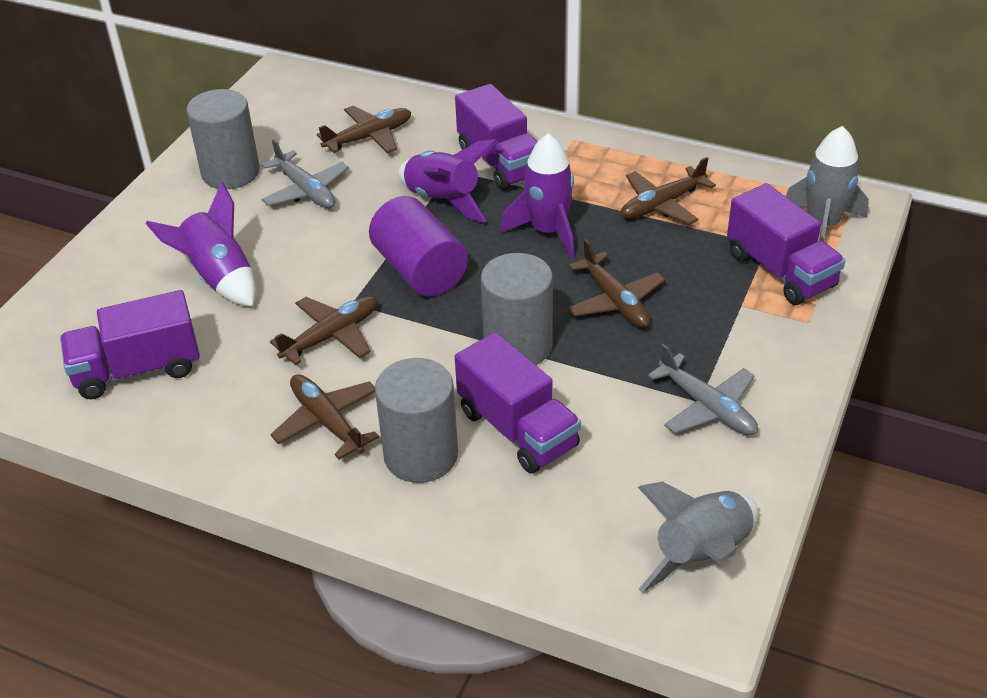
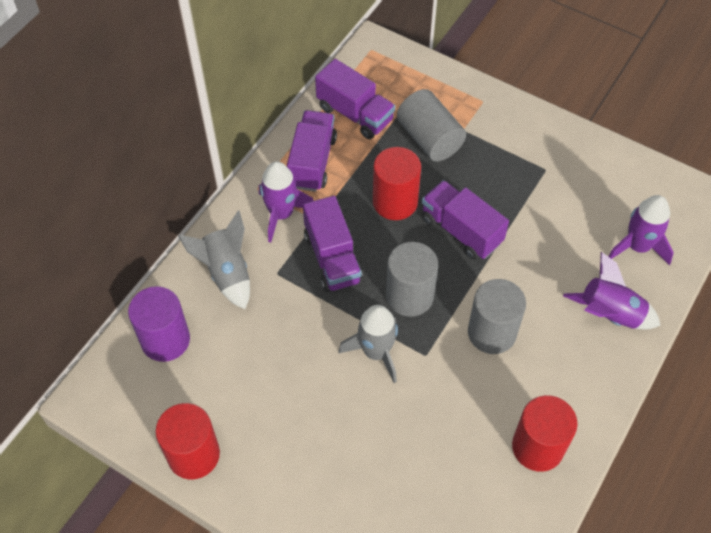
brown plane: [270,296,377,365] [270,374,379,460] [317,106,411,153] [567,239,665,328] [621,157,716,225] = 5 -> none = 0
grey plane: [261,139,349,208] [648,344,758,435] = 2 -> none = 0
red cylinder: none = 0 -> [155,403,220,479] [373,147,421,220] [512,395,578,472] = 3

